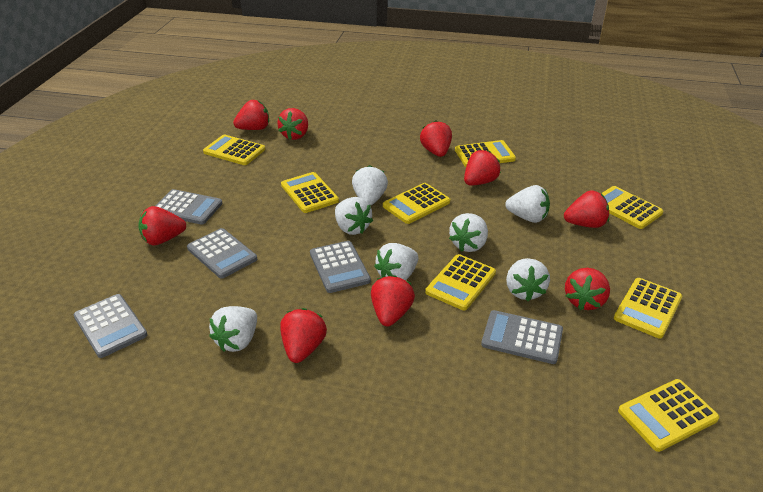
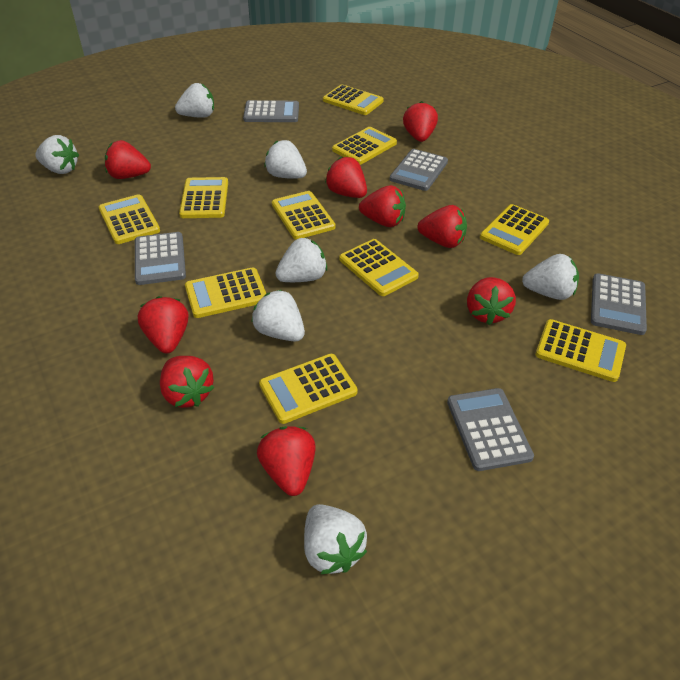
yellow calculator: [203,134,265,165] [281,172,339,213] [383,183,450,224] [425,254,496,310] [455,140,516,167] [601,186,664,229] [614,278,683,339] [618,379,719,452] = 8 -> [99,194,160,244] [179,177,228,218] [185,267,266,318] [259,354,358,424] [272,191,335,239] [323,84,384,115] [332,127,397,165] [339,239,419,296] [480,204,549,255] [535,319,626,382] = 10

